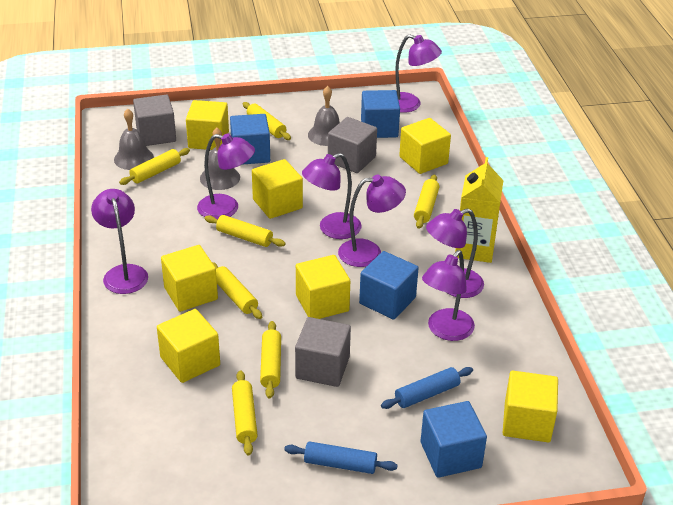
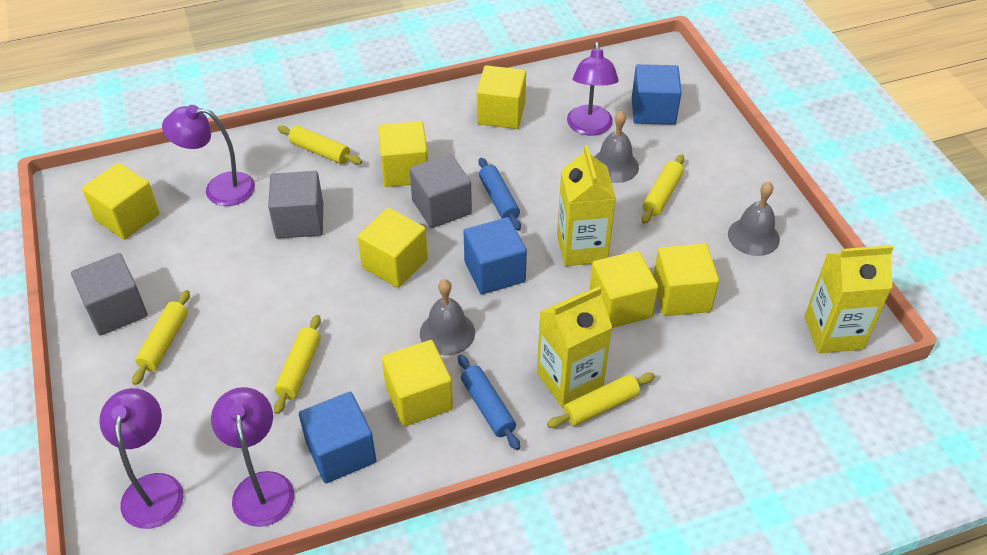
blue cube: [230,114,270,165] [359,251,418,320] [361,90,400,138] [421,401,487,478] = 4 -> [299,392,376,483] [463,217,527,294] [632,64,682,125] = 3
purple lamp: [91,189,148,294] [197,133,255,219] [302,153,362,239] [338,175,406,267] [395,35,442,113] [422,250,475,341] [426,208,484,298] = 7 -> [99,388,184,529] [162,105,255,206] [211,387,294,527] [567,42,619,136] = 4
yellow carton: [455,157,503,263] = 1 -> [537,286,612,408] [557,145,616,266] [804,245,894,353] = 3
yellow rolling pin: [119,148,190,185] [204,215,285,247] [212,262,262,319] [232,370,257,456] [243,102,291,140] [260,321,281,399] [414,175,439,229] = 7 -> [132,290,190,385] [274,315,321,414] [277,126,362,164] [547,373,655,428] [642,154,684,224] = 5

